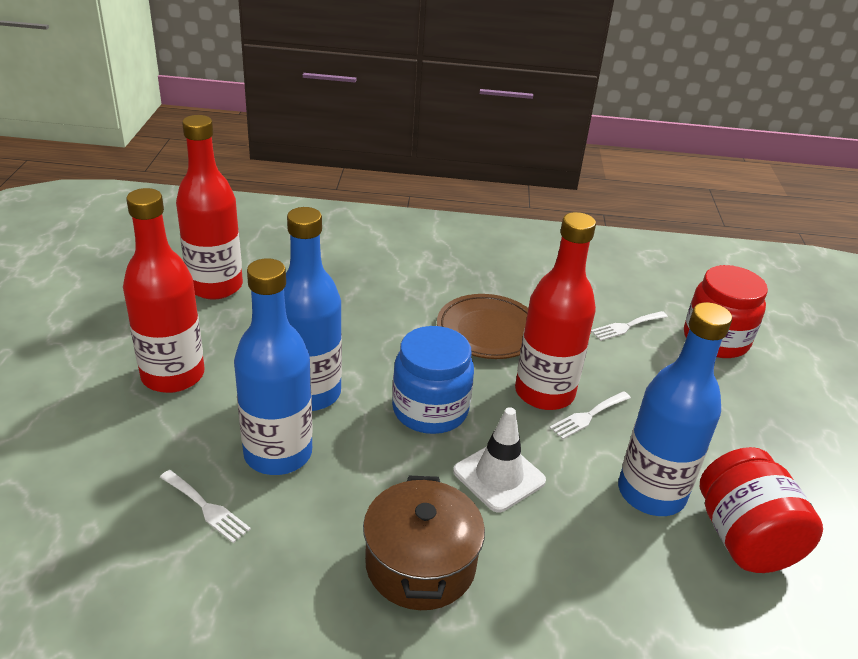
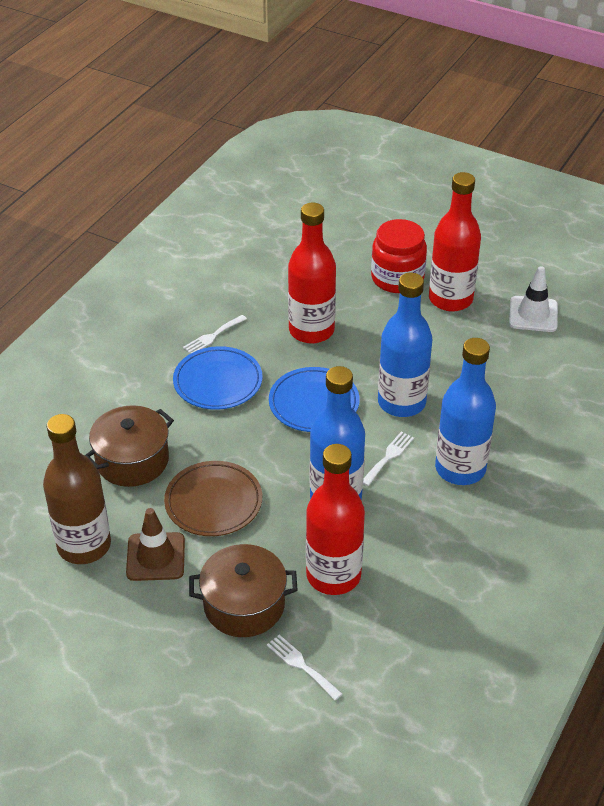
blue jar: [392,326,474,434] = 1 -> none = 0
blue plate: none = 0 -> [173,346,263,410] [269,367,360,432] = 2
brown bottle: none = 0 -> [43,414,111,564] = 1
brown pot: [363,476,485,610] = 1 -> [85,405,174,487] [189,544,297,637] = 2
brown traffic cone: none = 0 -> [126,508,185,581] = 1
red jar: [684,265,768,358] [700,447,823,573] = 2 -> [371,219,427,293] = 1

